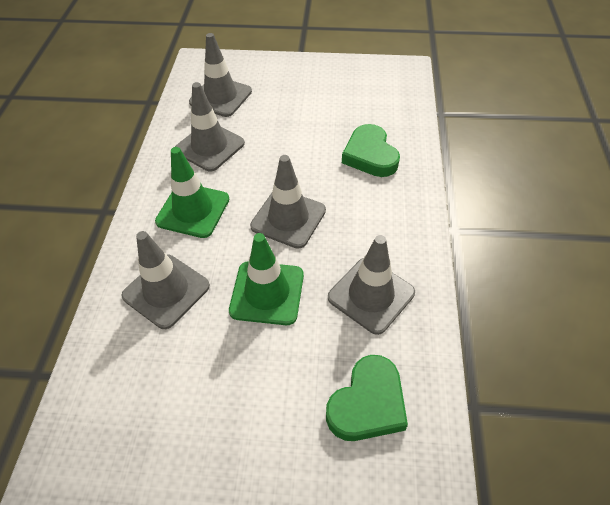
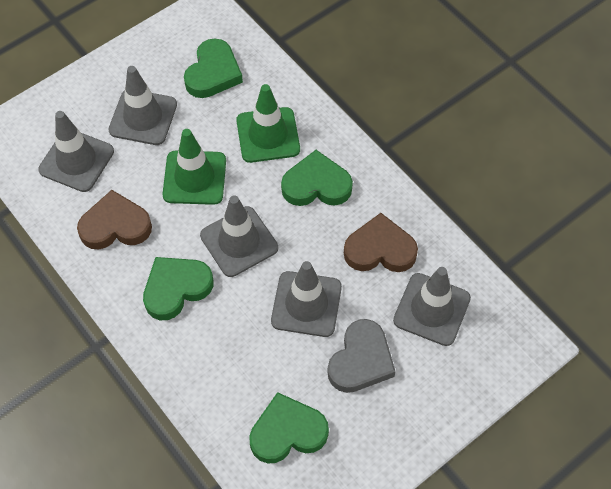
brown heart: none = 0 -> [77,190,152,249] [344,213,418,272] = 2
green heart: [326,355,408,441] [342,124,400,177] = 2 -> [143,257,214,320] [184,38,243,98] [249,392,329,463] [281,150,353,206] = 4
grey heart: none = 0 -> [327,319,396,393] = 1

